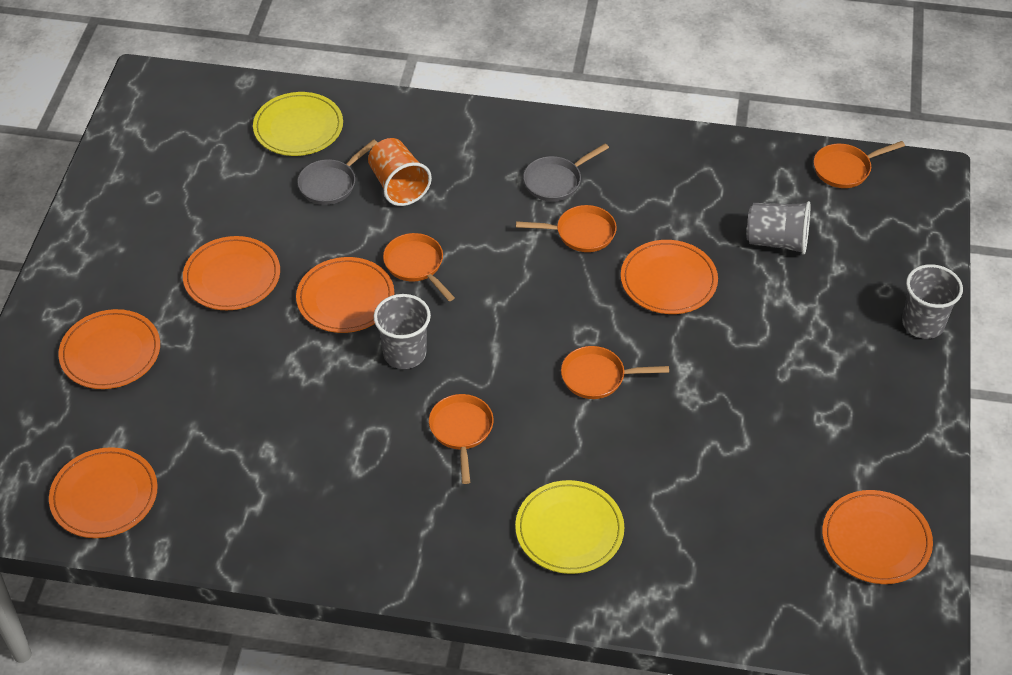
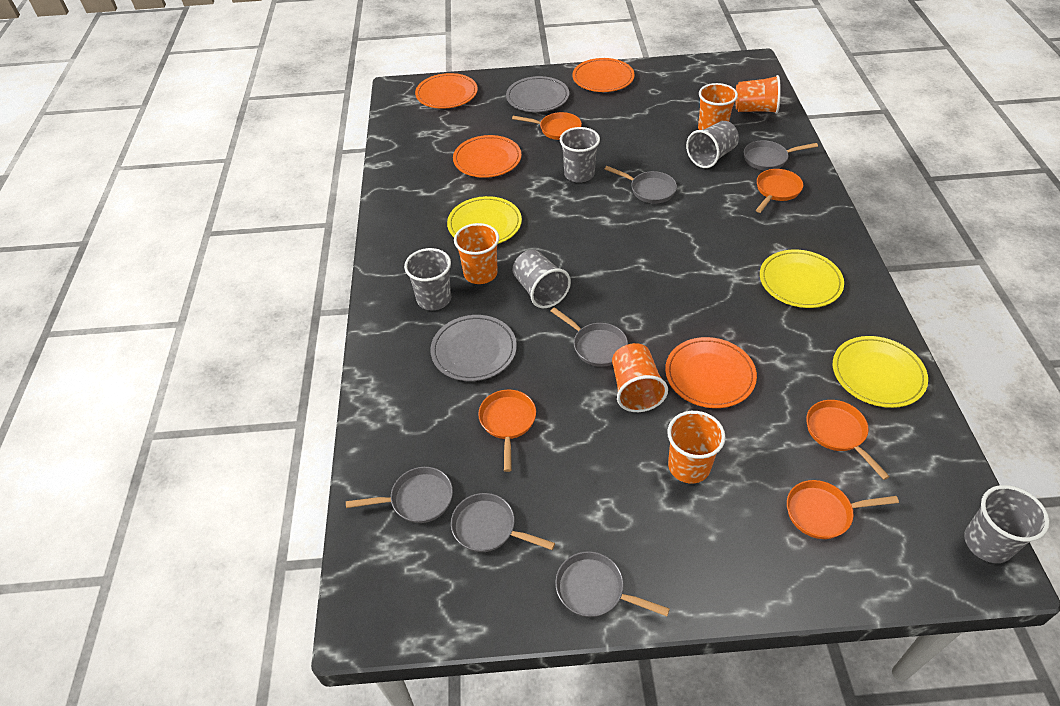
grey cup: [374,294,431,369] [747,201,811,255] [902,264,963,339] = 3 -> [404,248,451,310] [512,250,571,308] [560,127,600,183] [686,121,739,168] [964,485,1050,563] = 5
grey pan: [297,139,378,205] [523,143,609,202] = 2 -> [346,467,453,523] [451,493,555,552] [551,307,628,367] [555,551,670,617] [605,166,677,203] [744,140,818,171] = 6
grey plate: none = 0 -> [430,315,517,381] [506,76,569,112] = 2
orange cup: [368,138,432,206] = 1 -> [454,223,499,284] [612,343,668,412] [667,411,726,484] [698,83,738,130] [735,75,781,114] = 5
orange plate: [49,447,158,538] [58,309,160,389] [183,236,280,310] [296,257,394,333] [621,240,718,314] [822,490,933,584] = 6 -> [415,73,478,109] [453,135,522,178] [572,58,635,92] [665,337,757,408] = 4
yellow plate: [253,92,343,156] [515,480,624,574] = 2 -> [447,196,522,244] [760,250,844,308] [833,336,928,408] = 3

